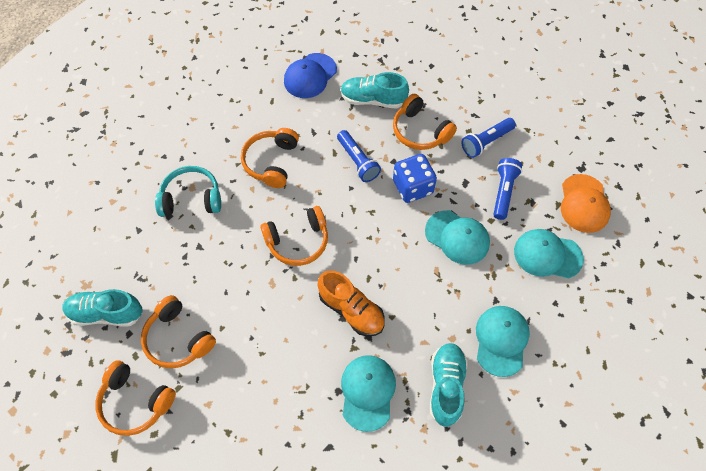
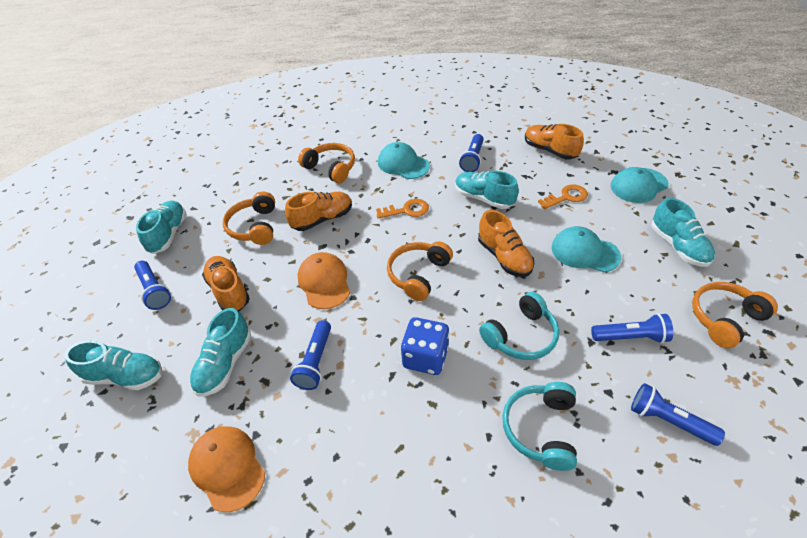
blue cap: [284,53,337,98] = 1 -> none = 0
blue flashlight: [337,130,381,182] [461,118,516,158] [493,158,522,220] = 3 -> [134,261,171,310] [290,320,331,390] [459,134,484,172] [591,313,673,343] [631,383,725,446] = 5
orange cap: [561,174,611,233] = 1 -> [188,426,265,512] [297,252,350,309] = 2
orange headphones: [95,360,176,436] [141,295,216,368] [241,128,299,188] [260,206,328,266] [393,94,457,150] = 5 -> [223,192,275,245] [298,143,355,183] [387,241,453,301] [692,282,778,348] = 4
orange key: none = 0 -> [376,199,429,219] [538,184,588,209] = 2
orange shoe: [318,270,385,336] = 1 -> [202,256,250,311] [285,192,352,231] [478,210,534,277] [525,124,584,159] = 4
turquoise cap: [341,355,396,432] [425,210,490,265] [476,306,530,377] [514,229,584,278] = 4 -> [378,142,430,179] [552,226,621,272] [611,167,669,203] = 3
turquoise headphones: [155,166,221,217] = 1 -> [479,292,559,360] [502,382,577,471] = 2
turquoise shoe: [62,289,143,326] [341,72,409,109] [430,343,468,427] = 3 -> [64,341,162,390] [136,200,187,254] [190,308,251,397] [455,171,519,209] [651,198,715,267] = 5

